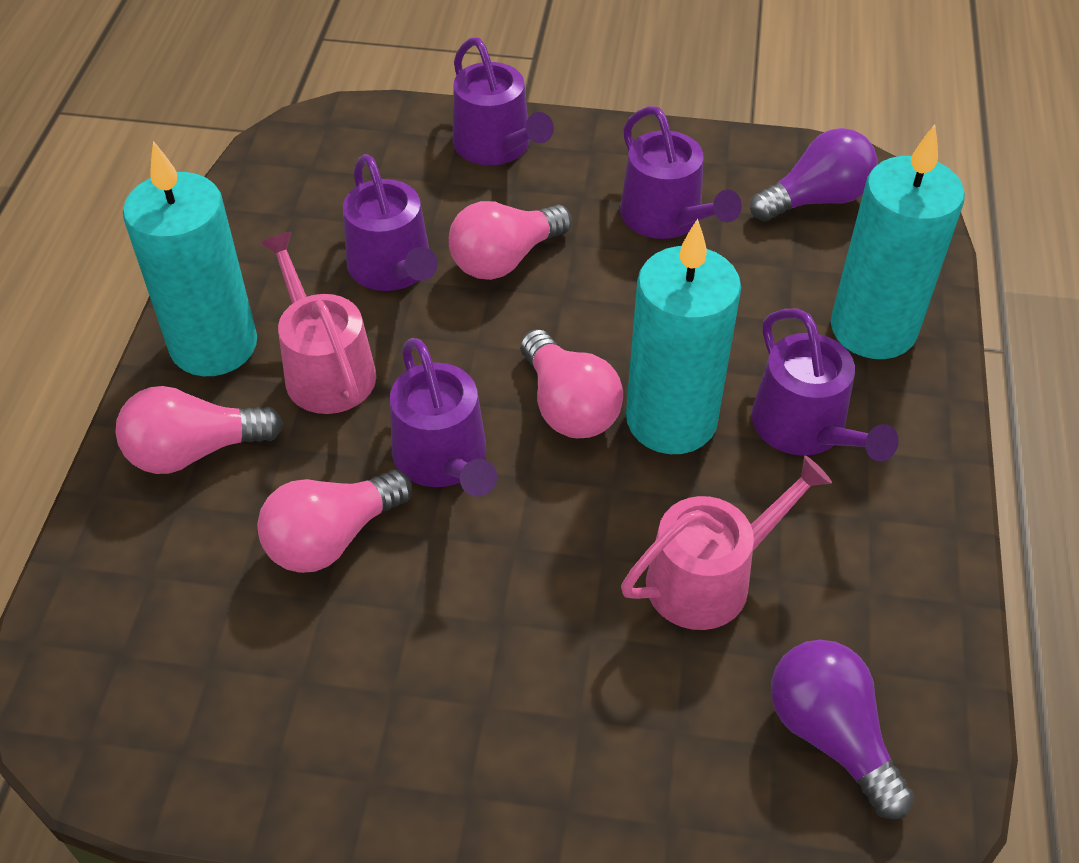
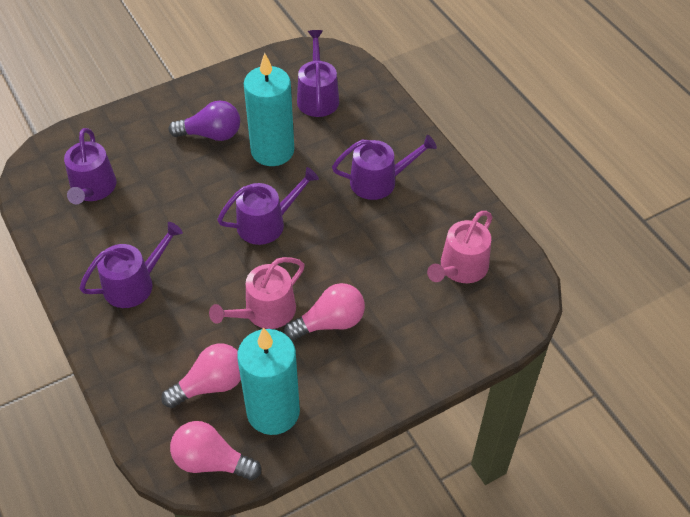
pink light bulb: [115,386,283,474] [257,470,412,573] [448,201,572,280] [520,329,623,438] = 4 -> [161,343,241,408] [170,421,261,480] [284,283,365,340] = 3
purple light bulb: [750,128,878,222] [771,640,914,819] = 2 -> [169,101,240,141] = 1
turquoise candle: [123,141,257,376] [626,219,741,454] [831,124,965,359] = 3 -> [237,327,300,435] [244,53,294,166] = 2

